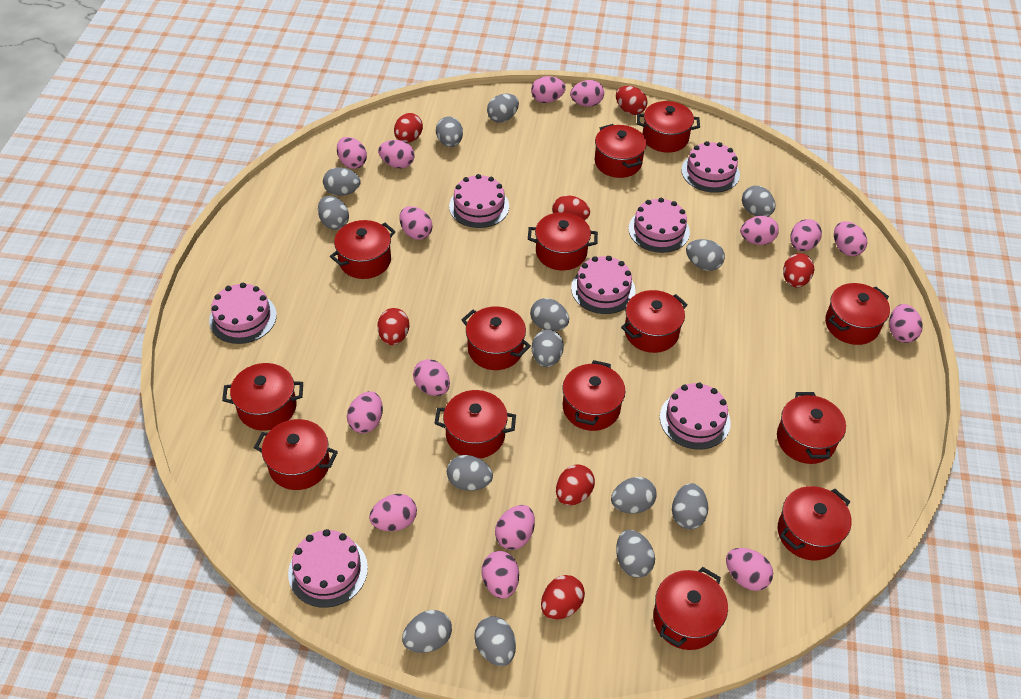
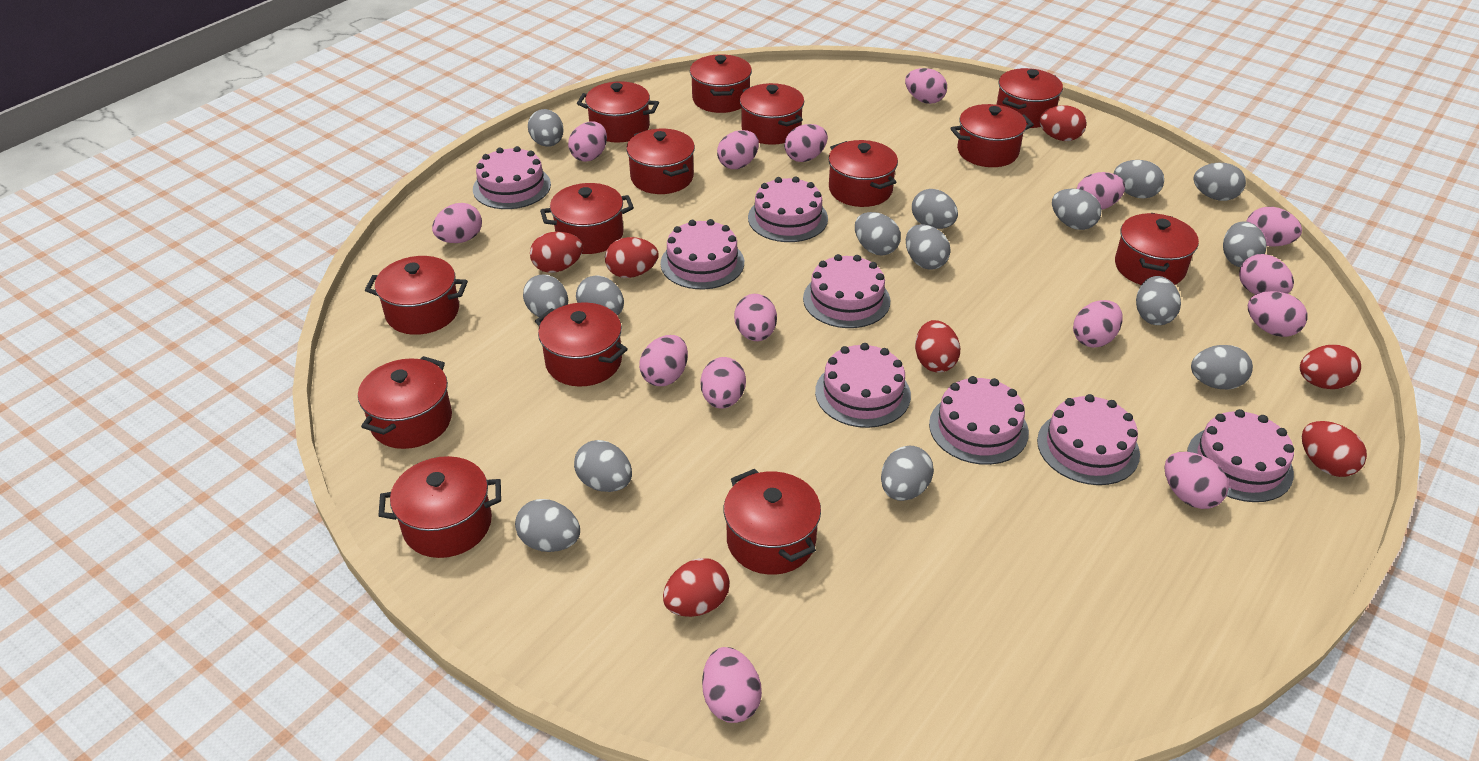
grey egg: [318,196,349,230] [323,167,361,196] [402,610,452,653] [436,117,463,147] [447,455,493,491] [474,616,516,666] [487,93,519,123] [530,298,569,331] [532,330,564,367] [611,477,657,514] [616,530,655,578] [672,483,708,529] [686,239,725,271] [742,186,775,216] = 14 -> [515,499,580,552] [523,274,568,317] [528,109,564,147] [574,440,632,492] [576,275,624,315] [855,212,901,255] [881,446,934,501] [906,224,951,270] [912,189,958,229] [1052,189,1101,230] [1114,160,1164,199] [1136,276,1181,325] [1191,345,1253,389] [1193,163,1246,201] [1223,221,1266,267] = 15
pink cake: [209,283,277,344] [288,529,368,608] [449,174,509,228] [571,256,636,314] [628,198,690,253] [660,382,731,450] [681,141,740,193] = 7 -> [473,146,551,209] [660,219,744,289] [748,177,828,242] [803,254,890,328] [815,343,911,428] [929,376,1029,465] [1037,394,1140,485] [1187,409,1294,502] = 8

